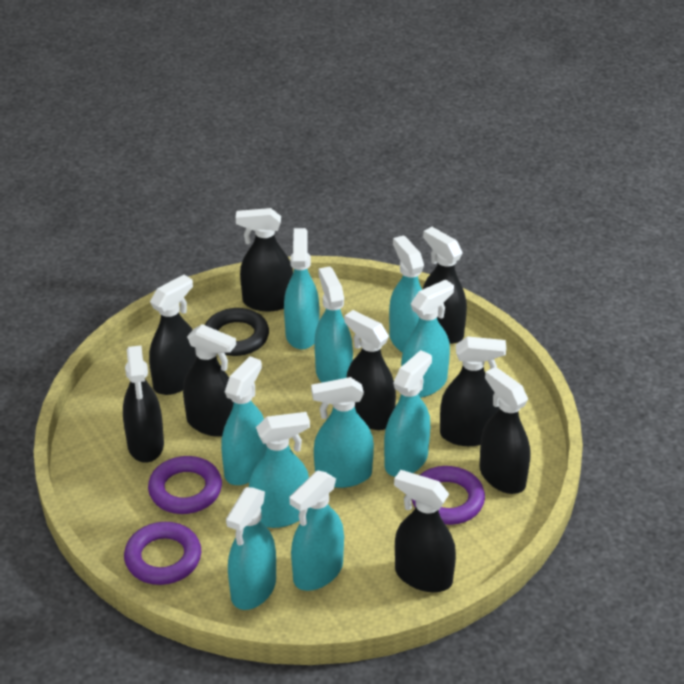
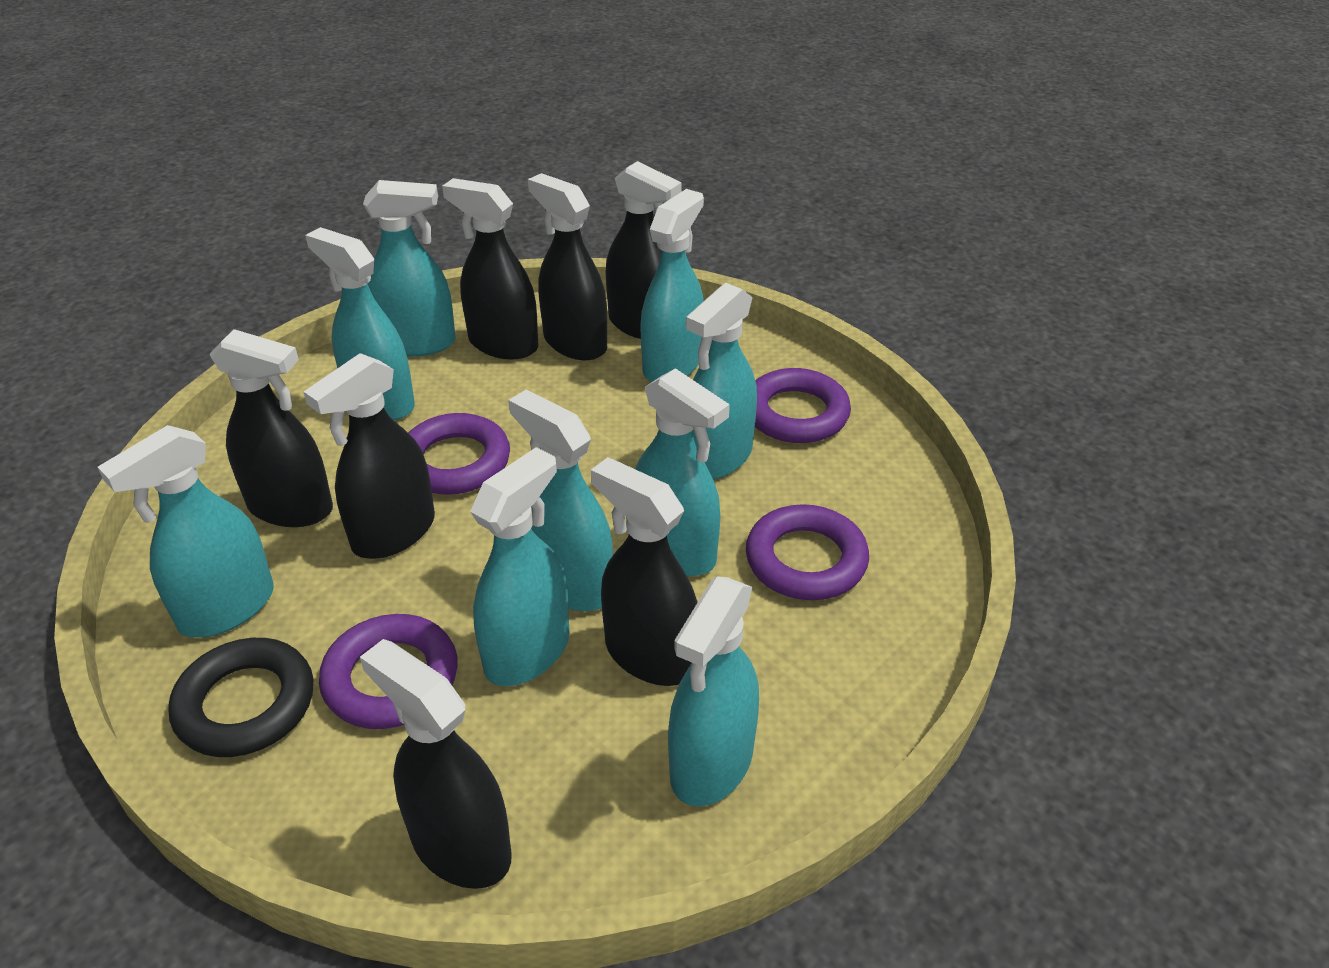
black spray bottle: [123,346,164,463] [149,275,197,395] [183,324,236,437] [236,208,293,311] [345,310,396,430] [394,470,456,592] [423,227,467,344] [440,336,506,446] [479,367,530,494] = 9 -> [210,329,333,527] [303,353,435,559] [360,639,512,889] [442,178,538,359] [528,173,607,360] [591,457,698,686] [606,161,682,339] = 7
purple ring: [124,522,201,585] [148,456,222,514] [412,466,485,525] = 3 -> [319,614,458,729] [408,413,510,495] [746,504,869,600] [755,368,851,443] = 4
turquoise spray bottle: [221,356,267,485] [226,487,276,610] [249,412,310,528] [284,228,320,349] [289,471,344,591] [311,377,374,488] [314,267,353,383] [384,350,432,477] [389,235,424,353] [401,280,454,398] = 10 -> [98,425,274,637] [305,227,415,420] [363,180,456,357] [470,447,570,686] [508,390,613,611] [635,368,730,576] [640,189,704,382] [668,576,759,806] [686,283,757,480] = 9

